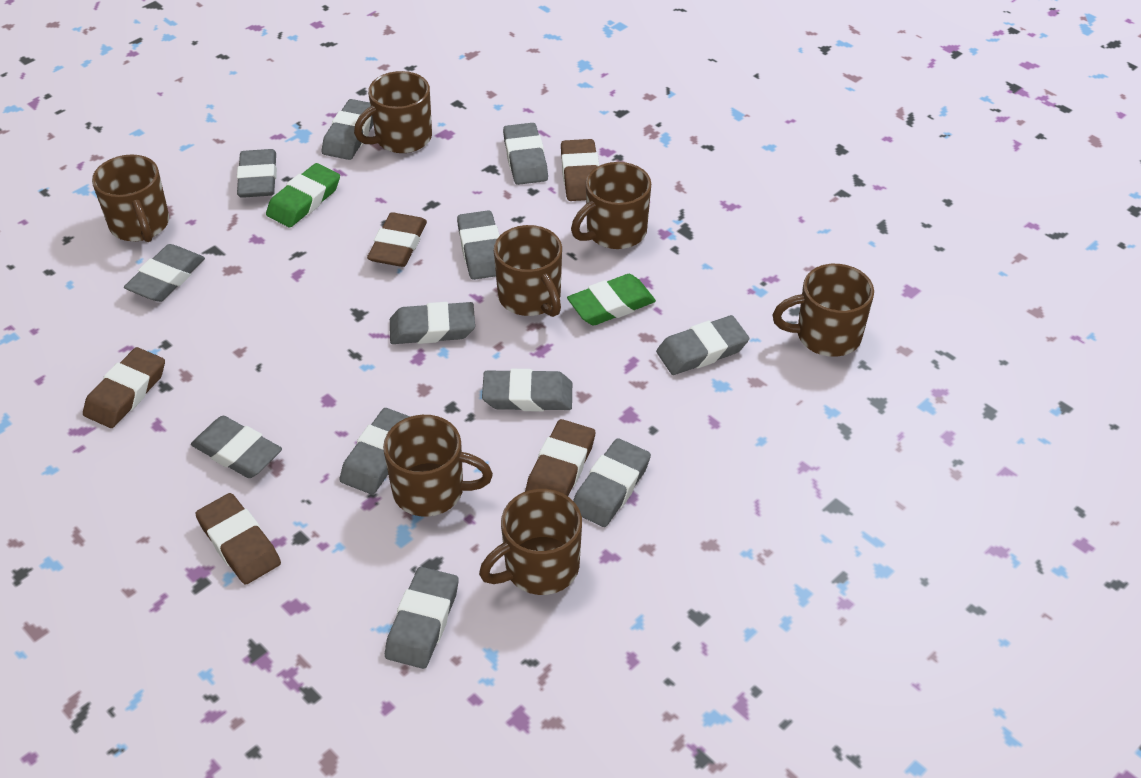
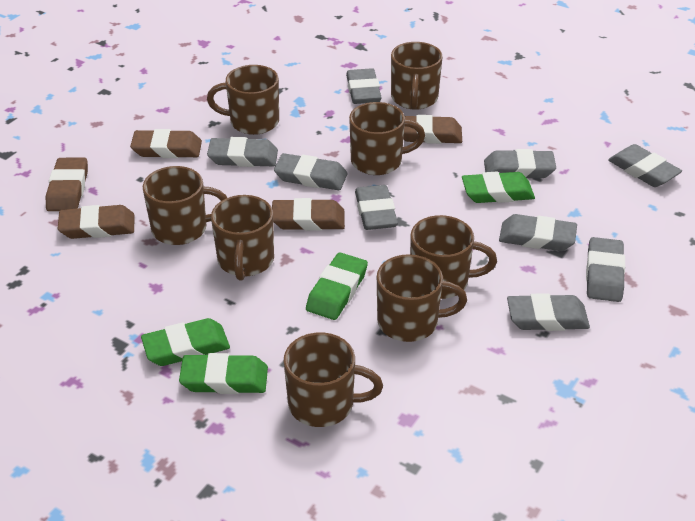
brown mug: [92,155,169,242] [354,71,432,153] [383,415,493,517] [479,489,582,595] [494,225,562,317] [571,162,651,249] [772,264,874,357] = 7 -> [143,166,227,245] [207,65,279,135] [211,195,274,281] [284,332,383,427] [349,102,425,175] [377,254,467,342] [391,42,443,110] [410,215,497,299] = 8
green eraser: [266,163,340,227] [567,274,656,325] = 2 -> [141,318,230,366] [179,353,268,394] [306,252,368,320] [462,172,535,203] = 4
grey eraser: [124,244,205,302] [191,416,282,478] [237,149,277,198] [322,99,373,160] [340,408,410,494] [385,567,459,669] [390,302,475,344] [457,210,500,280] [482,369,572,411] [503,123,548,185] [573,438,651,527] [656,315,749,375] = 12 -> [207,137,278,167] [274,153,347,190] [346,68,382,104] [355,185,398,230] [484,149,556,178] [499,214,577,251] [507,293,590,331] [586,237,625,302] [608,144,682,187] = 9

